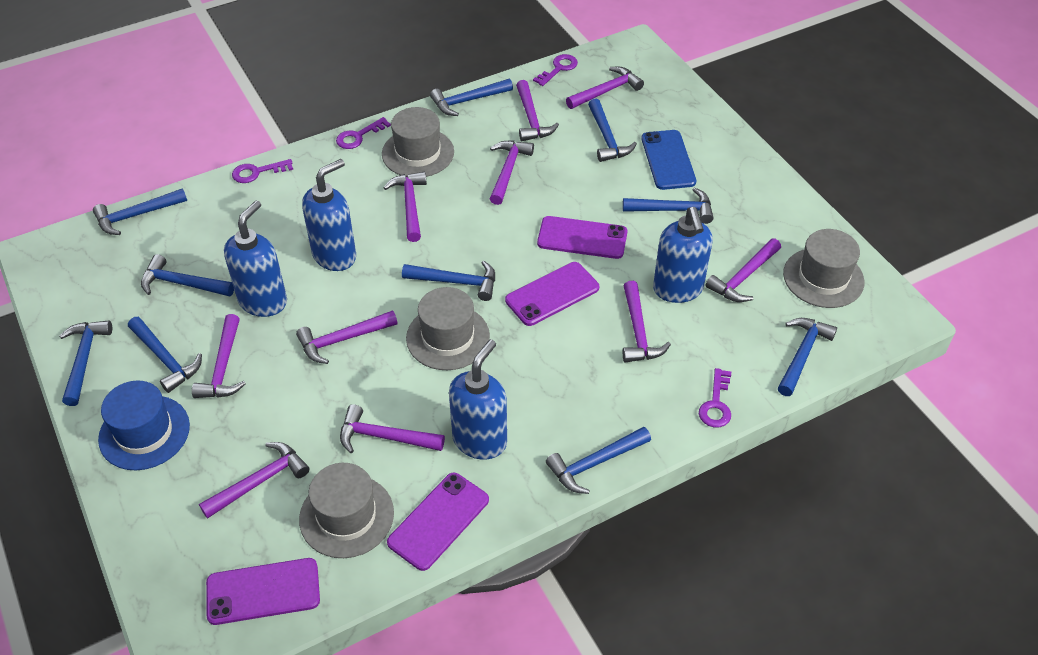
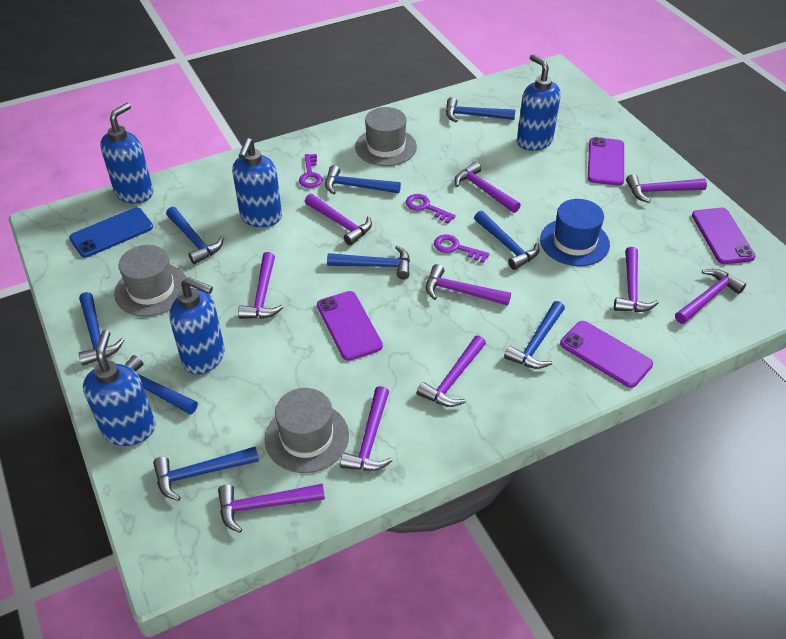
blue hammer: [59,320,112,406] [93,188,187,235] [128,317,202,393] [141,254,234,297] [402,260,495,301] [430,79,513,116] [546,427,651,494] [588,98,637,162] [623,187,714,224] [778,318,837,396] = 10 -> [79,292,124,366] [125,355,198,415] [153,447,259,501] [166,207,224,264] [325,165,401,195] [327,246,410,279] [446,97,515,122] [474,211,539,270] [504,301,565,369] = 9
blue soap dispenser: [224,200,287,317] [302,159,356,271] [449,339,507,460] [653,207,713,303] = 4 -> [83,330,155,446] [100,103,153,204] [169,277,225,375] [232,138,282,227] [517,54,561,151] = 5
grey hat: [299,463,394,558] [382,107,454,177] [406,287,490,370] [783,229,864,308] = 4 -> [114,245,187,317] [265,388,349,473] [355,107,417,166] = 3
purple key: [232,159,293,183] [336,117,391,149] [533,54,578,86] [699,368,731,427] = 4 -> [299,154,323,188] [406,194,456,223] [434,234,490,263] = 3

